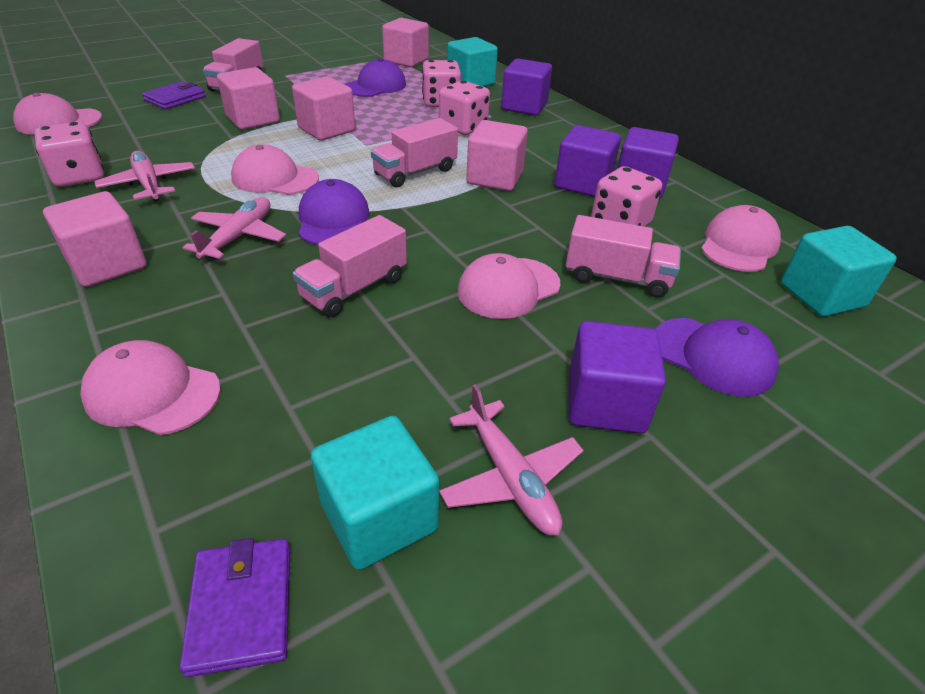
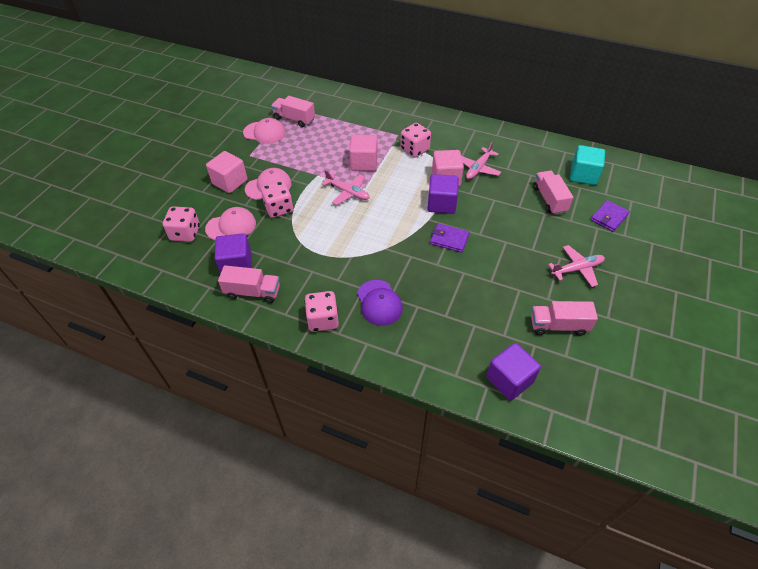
pink cap: [13,93,102,135] [80,340,221,435] [231,145,319,195] [457,253,561,319] [701,205,781,272] = 5 -> [205,207,256,240] [243,118,286,144] [245,168,292,200] = 3
pink cube: [43,191,147,287] [217,67,280,130] [292,76,355,141] [382,18,429,67] [466,120,528,191] = 5 -> [206,151,248,193] [349,135,378,171] [432,150,464,187] = 3
purple cap: [299,179,370,245] [345,58,406,97] [655,318,779,397] = 3 -> [357,280,403,326] = 1
purple cube: [501,58,552,116] [554,125,621,197] [569,321,666,434] [617,127,679,198] = 4 -> [215,233,252,274] [428,174,459,214] [487,343,541,401] = 3
turquoise cube: [311,416,439,570] [447,37,498,87] [781,226,897,317] = 3 -> [570,145,605,185] = 1

